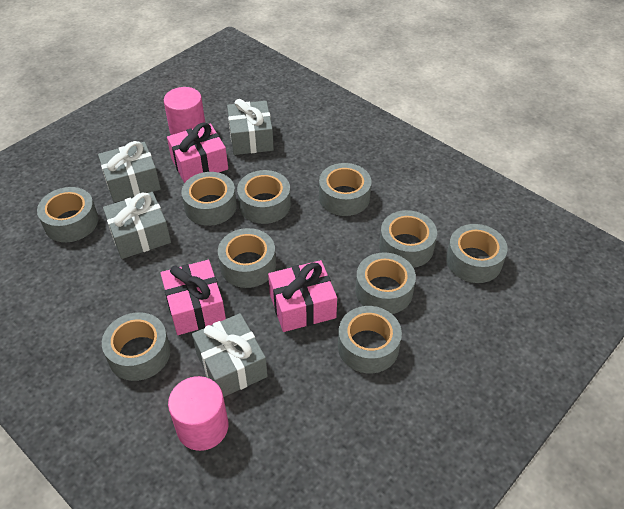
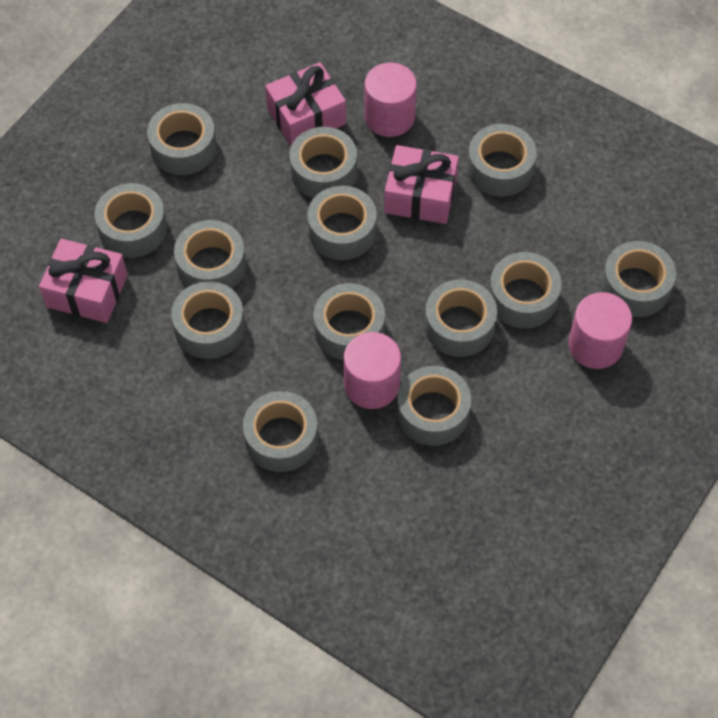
grey gift: [98,141,161,203] [103,192,171,259] [192,313,268,397] [227,99,274,155] = 4 -> none = 0
grey tape: [37,187,98,242] [102,312,171,381] [181,172,237,226] [218,228,276,288] [237,170,291,224] [319,163,372,216] [338,306,402,373] [355,252,416,314] [379,210,437,268] [446,224,508,283] = 10 -> [94,183,167,258] [147,103,217,175] [171,281,245,359] [174,220,246,289] [243,391,318,472] [289,127,357,198] [307,186,377,260] [314,283,385,360] [397,366,471,446] [424,279,497,357] [467,124,537,197] [489,252,562,328] [601,241,676,317] = 13
pink cylinder: [164,87,205,135] [168,376,228,451] = 2 -> [344,332,401,409] [364,62,417,137] [568,292,632,369] = 3

